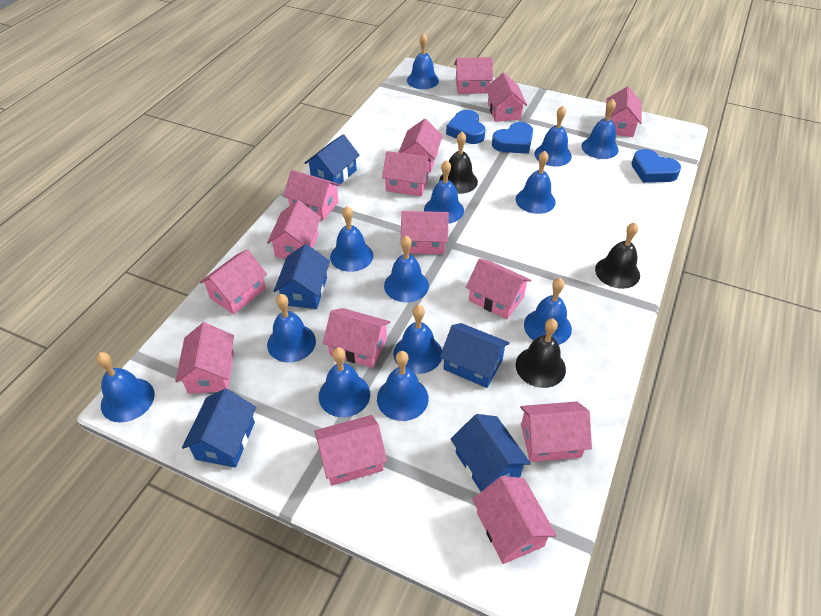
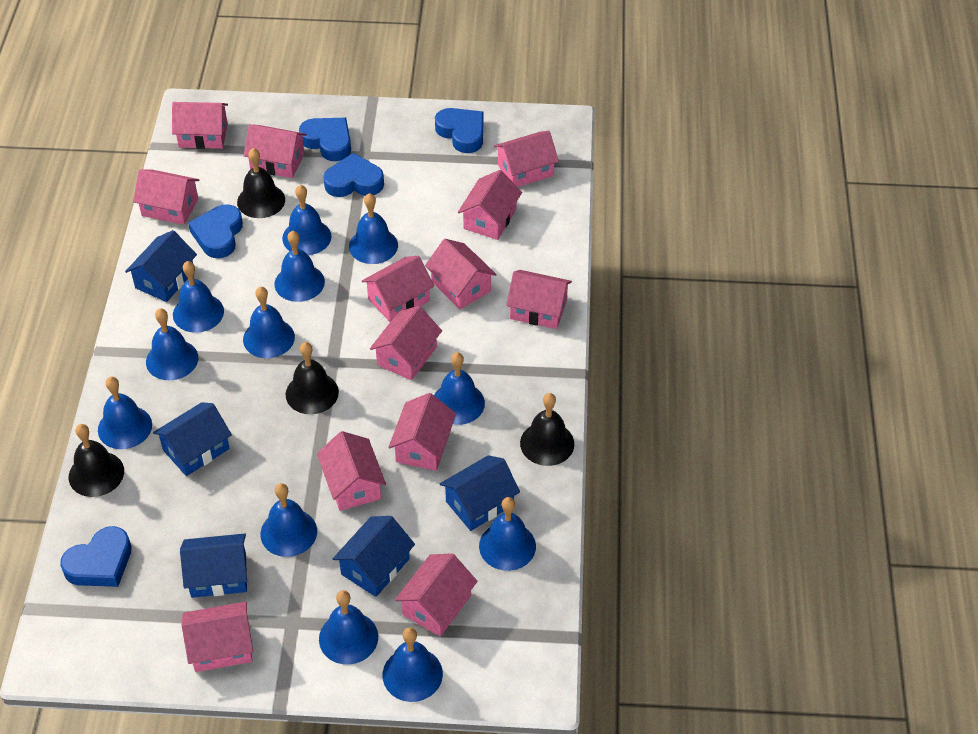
black bell: [439,132,478,194] [516,319,566,388] [595,222,640,289] = 3 -> [69,424,124,497] [237,148,285,218] [286,342,339,414] [520,393,574,466] = 4
blue bell: [96,352,155,422] [267,294,316,363] [319,347,370,417] [330,206,373,272] [377,351,429,421] [384,236,429,302] [393,305,442,374] [407,33,439,89] [424,160,464,224] [516,151,556,214] [524,278,572,345] [534,106,572,167] [582,99,619,159] = 13 -> [98,377,152,449] [146,308,198,380] [173,261,224,333] [243,286,295,358] [260,483,317,557] [275,231,325,302] [282,185,331,255] [319,590,378,665] [349,193,398,264] [382,627,443,702] [434,352,485,425] [479,497,536,571] = 12
blue heart: [446,110,485,144] [492,122,533,154] [631,149,681,183] = 3 -> [60,526,132,587] [188,204,243,258] [299,118,351,161] [323,153,384,197] [435,108,484,153] = 5
pink house: [175,322,234,394] [200,249,267,314] [267,200,321,259] [283,170,341,220] [314,415,387,486] [323,308,390,368] [382,151,432,196] [398,119,443,172] [401,211,449,254] [454,57,493,94] [466,259,531,319] [472,476,557,564] [486,73,527,122] [520,401,592,462] [605,86,642,137] = 15 -> [133,170,199,225] [172,102,228,149] [181,601,253,672] [244,124,307,178] [317,431,386,511] [362,256,434,322] [370,306,442,380] [389,393,456,471] [395,553,478,636] [425,239,497,309] [458,170,522,240] [494,131,559,187] [506,270,572,329] = 13

